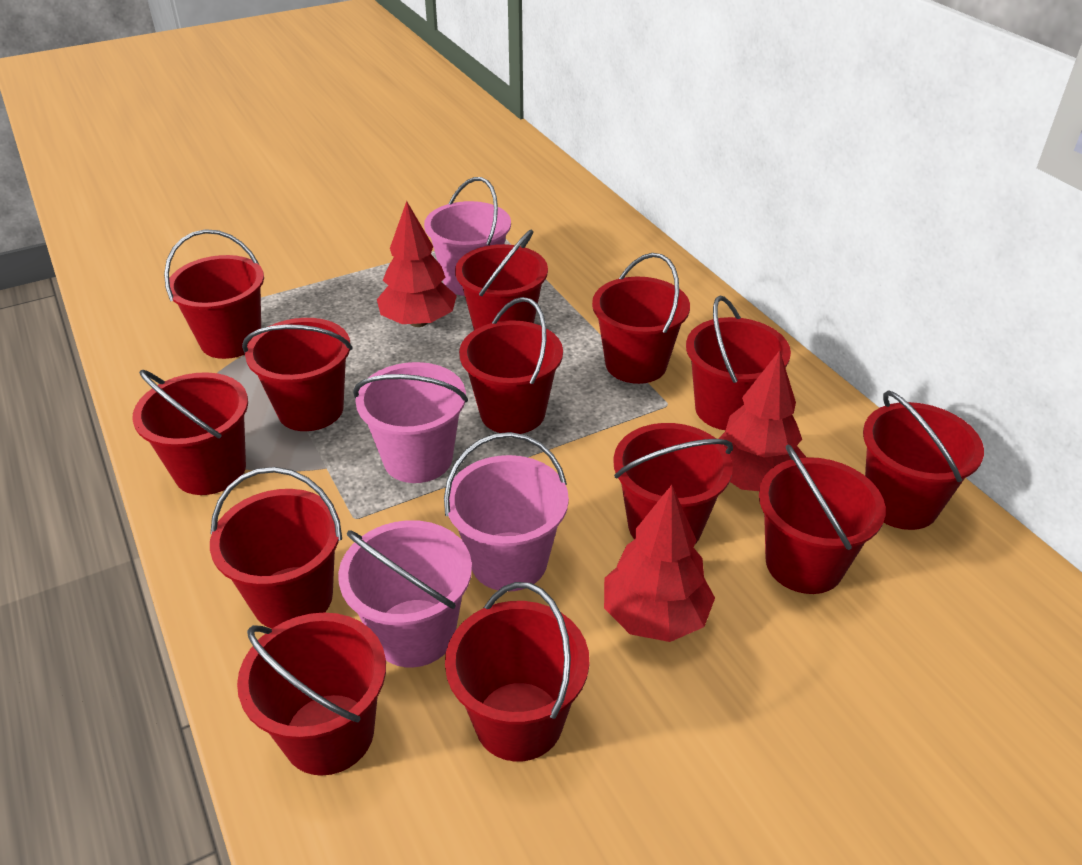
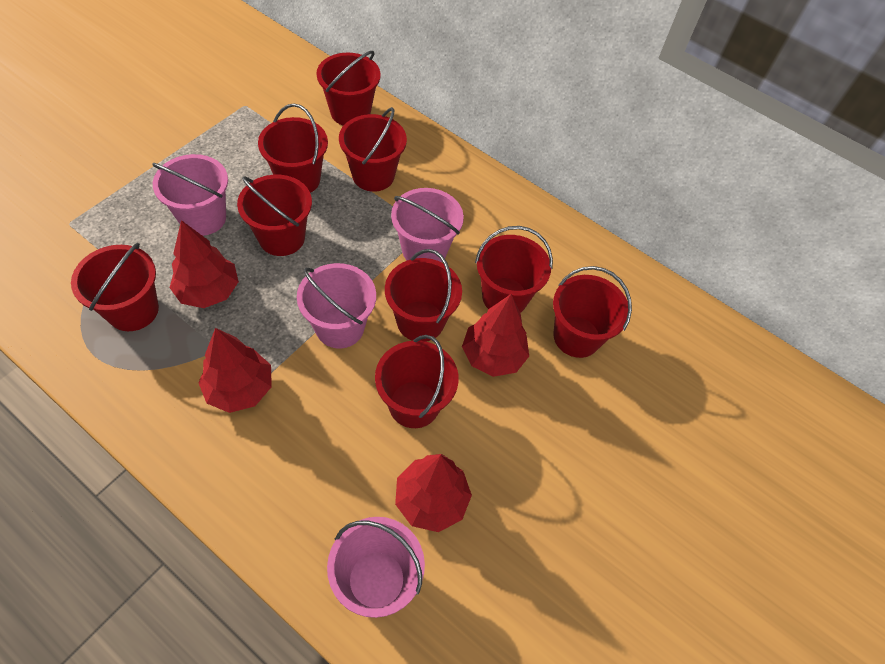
red bucket: [132,370,248,495] [164,229,264,359] [210,467,342,628] [237,613,386,776] [242,318,353,431] [445,582,589,761] [455,230,548,330] [459,297,563,434] [592,253,690,384] [613,423,733,544] [686,296,791,430] [759,444,886,594] [863,390,984,530] = 13 -> [71,243,159,331] [237,175,312,256] [258,103,328,193] [317,51,381,126] [339,107,407,192] [375,335,459,428] [385,249,462,342] [475,226,553,313] [553,266,632,358] = 9
red tree: [377,201,457,327] [604,485,715,642] [718,350,806,491] = 3 -> [169,220,239,308] [198,328,272,413] [395,454,472,532] [462,294,529,377] = 4

